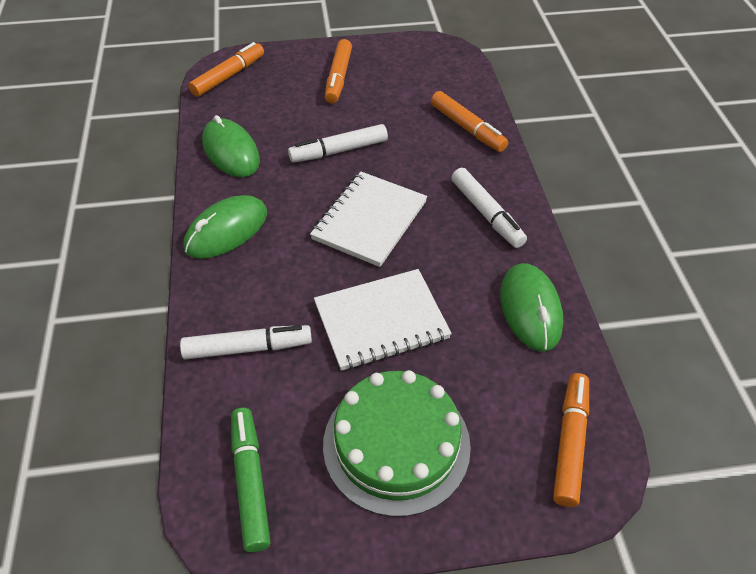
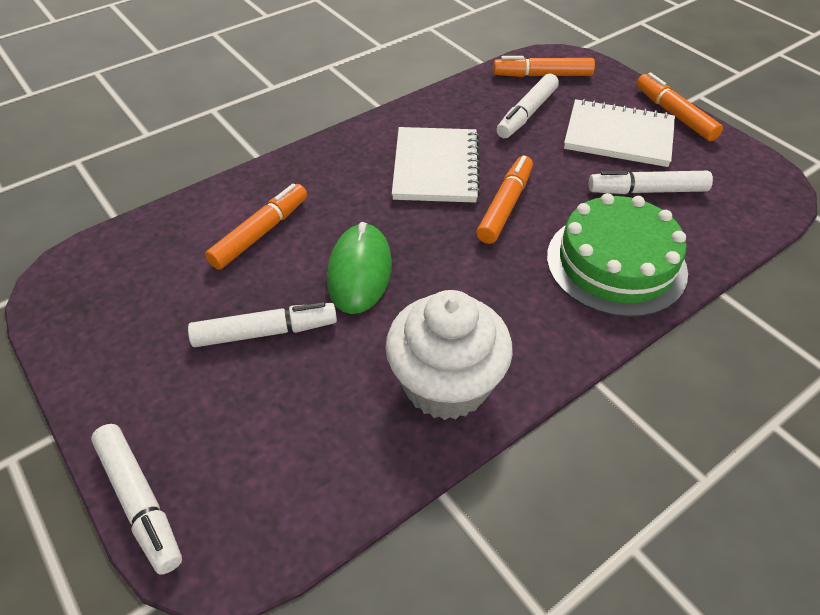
green marker: [231,408,271,552] = 1 -> none = 0
green mouse: [184,195,267,259] [202,115,260,177] [500,263,563,352] = 3 -> [327,222,392,314] = 1
white cupcake: none = 0 -> [385,290,513,420] = 1
white marker: [180,325,312,359] [288,124,388,163] [451,168,527,248] = 3 -> [91,424,182,575] [188,302,337,347] [496,73,559,139] [588,171,713,194] = 4

